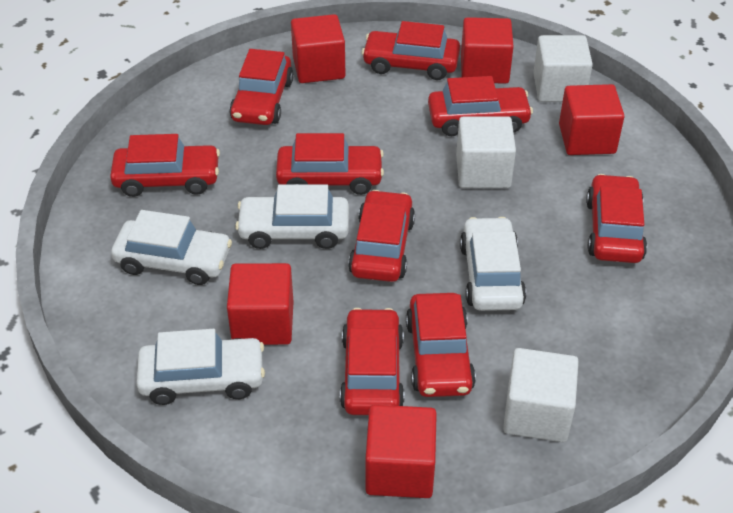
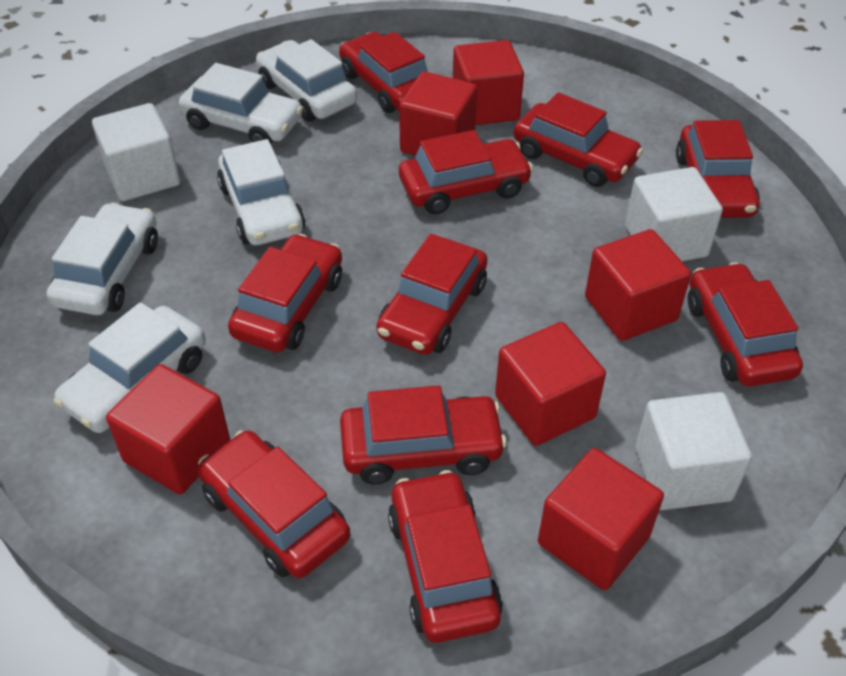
red car: [110,134,220,197] [229,49,294,125] [276,133,384,195] [340,308,404,415] [348,190,415,282] [362,21,460,80] [406,293,476,397] [428,76,533,136] [586,174,647,263] = 9 -> [198,430,350,578] [228,234,342,352] [339,32,428,113] [340,385,507,485] [376,234,487,355] [388,470,503,643] [399,130,533,215] [514,93,643,187] [676,120,760,218] [688,262,803,386] = 10
red cube: [227,263,294,345] [291,14,345,83] [365,405,437,498] [461,17,514,84] [559,84,624,155] = 5 -> [106,364,230,494] [399,72,477,156] [453,40,524,125] [495,322,606,446] [538,448,664,590] [585,229,691,341] = 6
white car: [111,210,232,285] [136,329,265,405] [235,184,349,249] [460,217,526,311] = 4 -> [47,203,158,315] [53,302,205,433] [179,63,303,144] [217,139,305,245] [256,39,357,122] = 5

